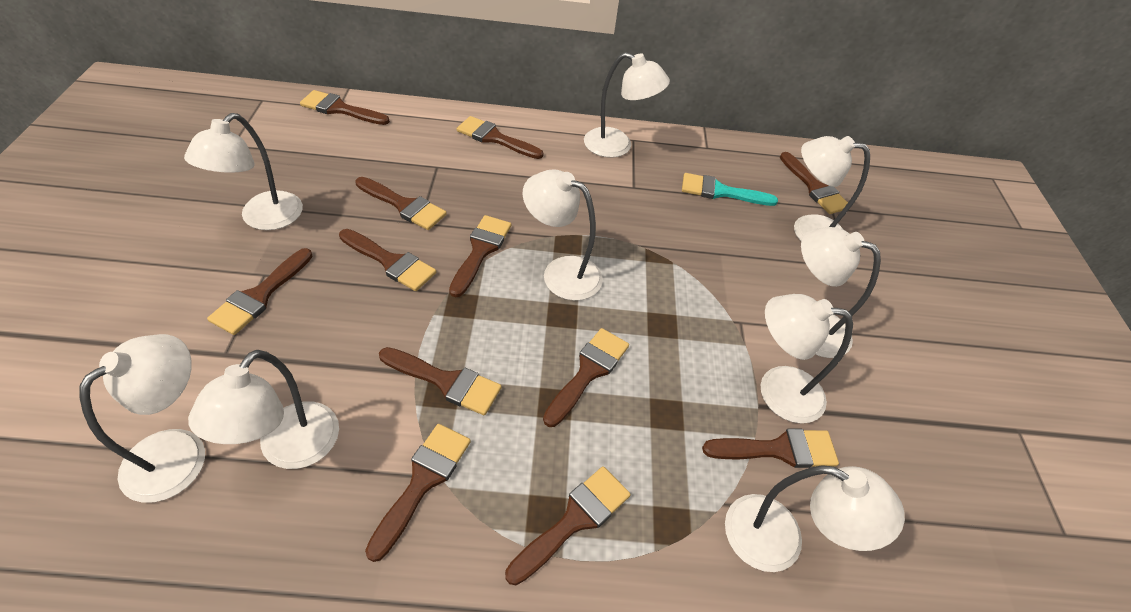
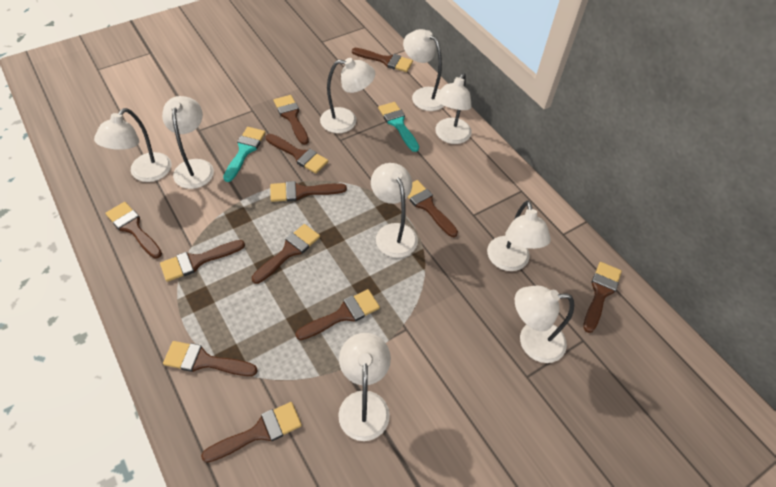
turquoise brush: [682,173,778,206] = 1 -> [223,127,266,182] [378,102,419,152] = 2

